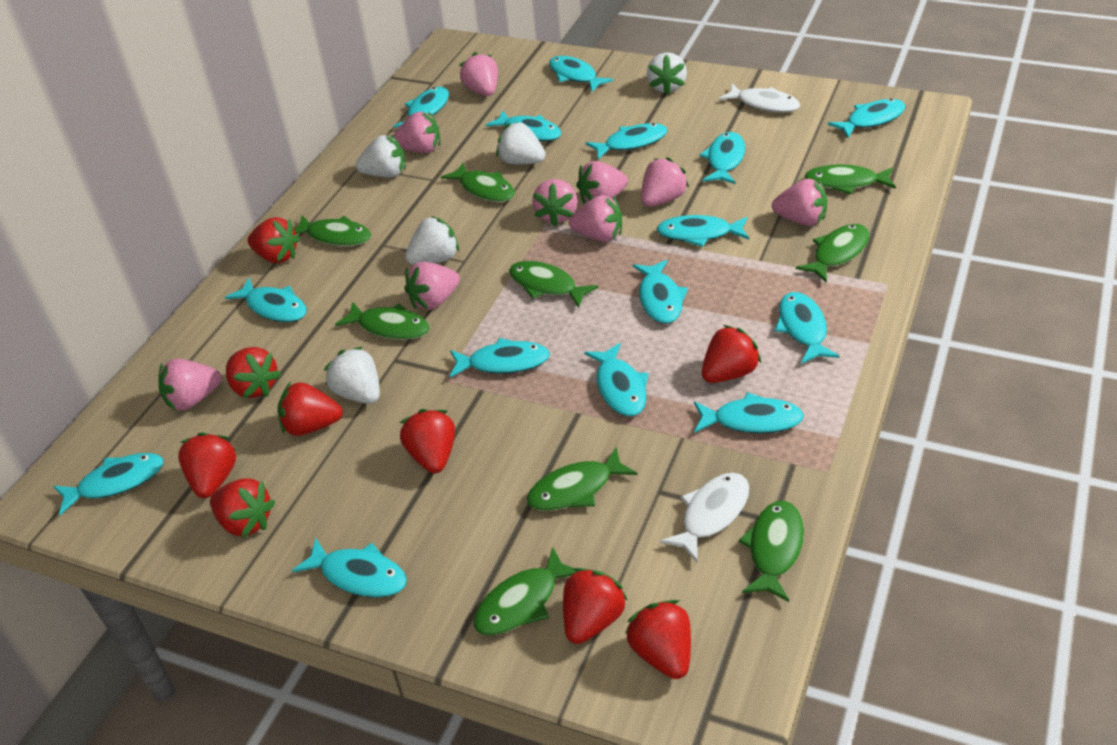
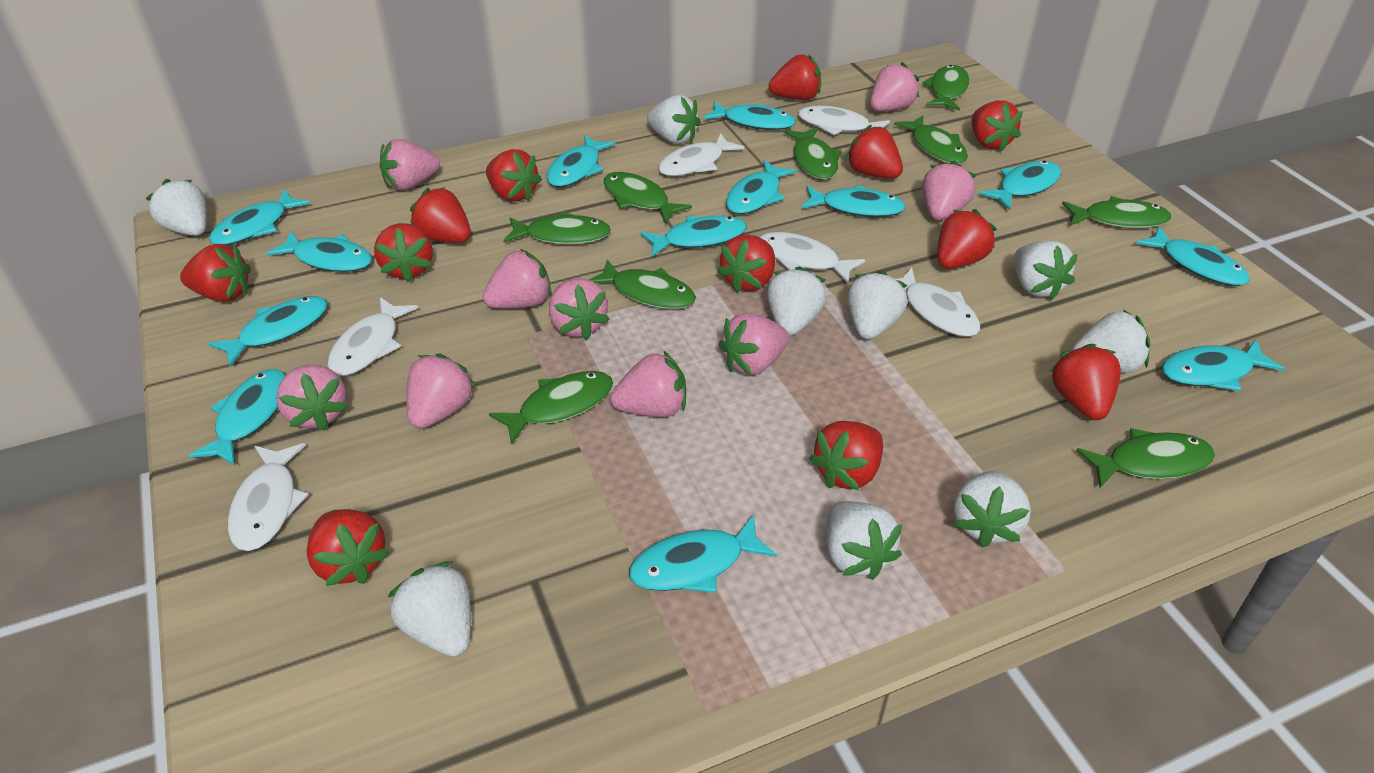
red strawberry: [178,432,237,498] [210,478,275,538] [226,347,281,398] [248,217,300,263] [277,382,343,436] [400,409,455,473] [563,568,628,644] [625,600,691,679] [702,325,761,383] = 9 -> [180,244,251,302] [307,509,390,586] [374,223,433,282] [410,187,471,243] [486,149,542,201] [717,234,775,293] [769,55,821,100] [809,421,883,491] [845,125,903,178] [938,209,997,269] [971,100,1023,152] [1050,344,1121,420] = 12
turquoise fish: [53,453,164,515] [225,278,307,322] [292,537,407,598] [394,87,449,127] [449,338,550,378] [485,110,562,141] [549,56,613,92] [584,343,649,416] [586,123,668,159] [633,260,688,324] [657,215,749,247] [694,392,804,433] [700,132,746,184] [775,292,840,364] [828,99,906,138] = 15 -> [188,369,286,466] [208,296,328,367] [209,190,311,245] [266,231,372,272] [547,135,615,187] [629,515,777,593] [641,216,747,257] [703,101,796,130] [726,160,796,214] [802,185,906,217] [979,161,1061,210] [1136,226,1250,286] [1162,339,1285,391] = 13
white fish: [660,473,749,563] [719,83,800,112] = 2 -> [228,443,309,551] [327,297,418,376] [658,133,745,176] [760,232,865,283] [798,105,890,135] [895,268,980,337] = 6
white strawberry: [324,346,380,404] [356,135,406,177] [405,216,459,265] [496,122,546,165] [647,52,687,95] = 5 -> [146,179,207,236] [388,561,471,656] [647,95,701,144] [767,266,827,336] [826,501,902,580] [847,270,908,339] [953,471,1031,548] [1014,241,1078,300] [1072,309,1150,373] = 9

